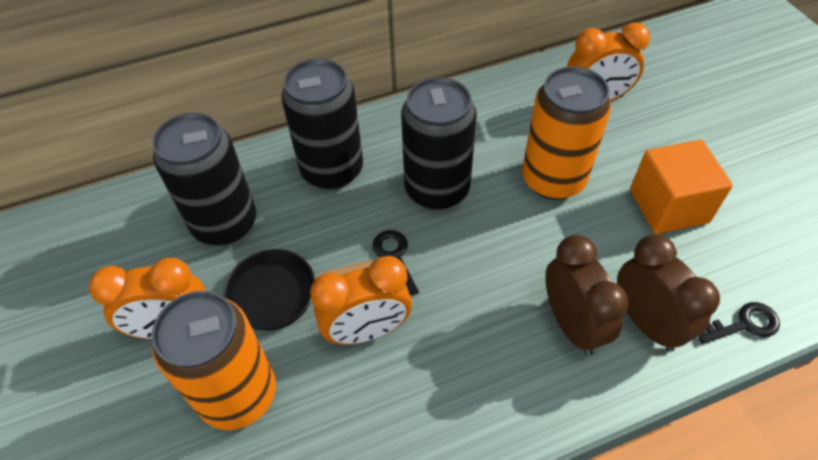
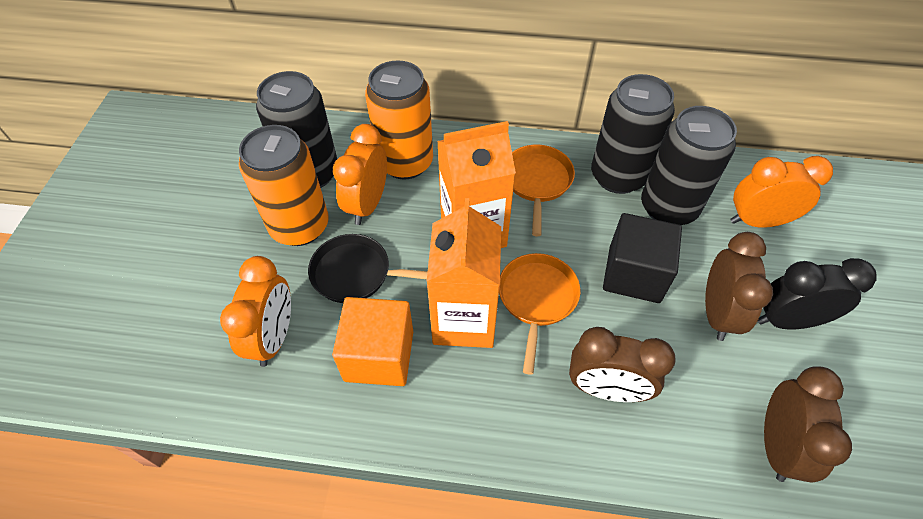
black clock: none = 0 -> [758,258,876,330] = 1
black cube: none = 0 -> [603,213,682,303] = 1
black key: [373,230,419,295] [698,302,780,344] = 2 -> none = 0
brown clock: [545,235,628,356] [617,234,720,352] = 2 -> [569,327,676,402] [705,232,773,341] [764,366,852,483] = 3
orange carton: none = 0 -> [427,198,501,348] [437,121,516,248] = 2
orange pan: none = 0 -> [499,253,580,375] [512,145,575,237] = 2

